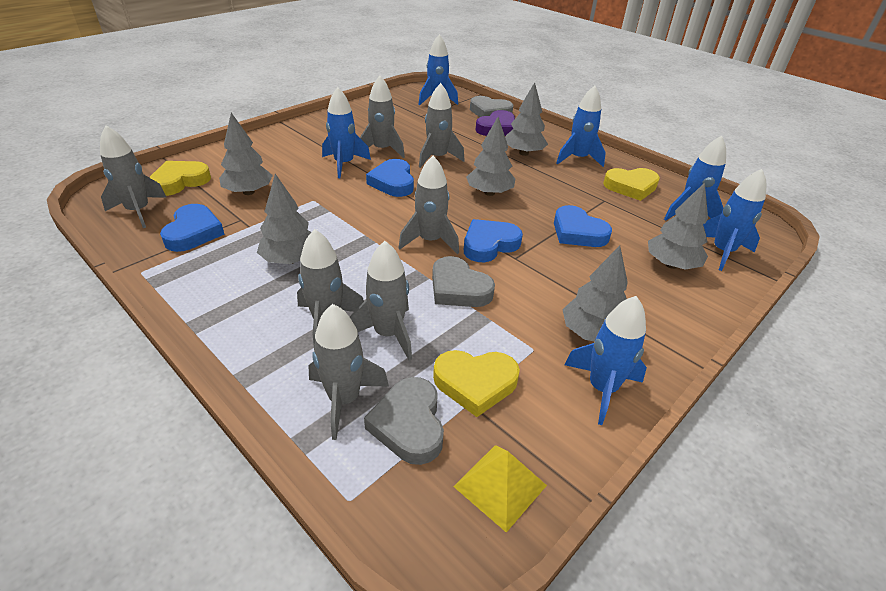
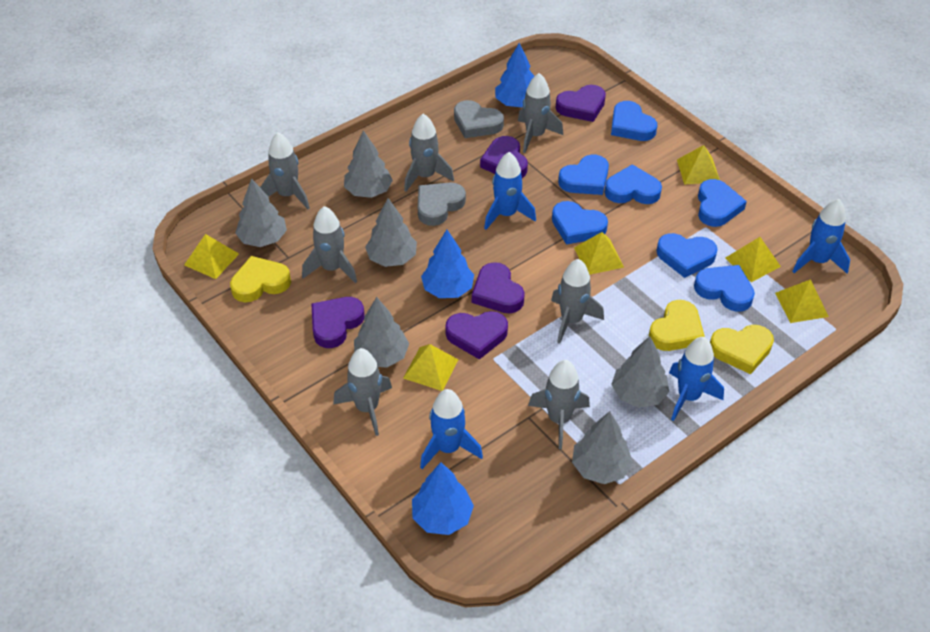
blue heart: [160,204,224,252] [366,159,414,197] [464,219,523,262] [554,205,612,247] = 4 -> [552,201,608,244] [558,155,609,195] [604,164,662,204] [611,101,657,141] [656,233,718,278] [694,265,755,312] [698,179,747,227] = 7
blue rocket: [322,87,371,178] [418,34,458,105] [556,86,606,167] [565,296,647,425] [664,136,726,221] [703,169,766,271] = 6 -> [420,389,483,469] [484,152,536,230] [669,337,724,421] [792,199,850,274] = 4
blue tree: none = 0 -> [412,462,474,535] [421,230,474,298] [495,43,534,108] = 3
grey heart: [364,377,444,465] [432,256,495,307] [470,96,513,117] = 3 -> [418,183,466,226] [454,100,504,138] = 2
purple heart: [476,110,515,136] = 1 -> [311,297,365,348] [445,311,508,360] [472,262,525,313] [480,136,528,178] [556,85,606,122] = 5
yellow pyramid: [453,445,547,533] = 1 -> [184,234,239,279] [403,344,459,391] [574,232,624,275] [677,145,720,184] [725,237,781,282] [775,279,829,323] = 6

